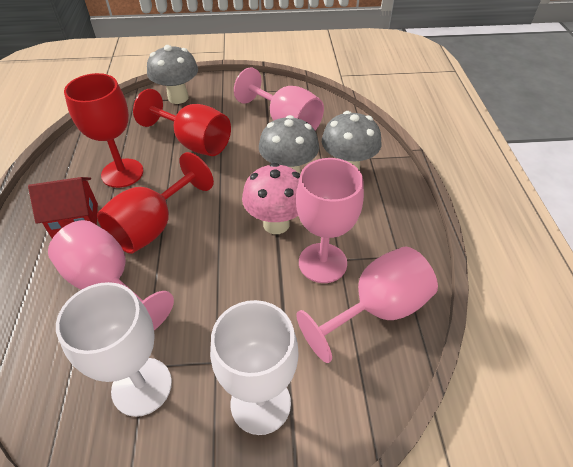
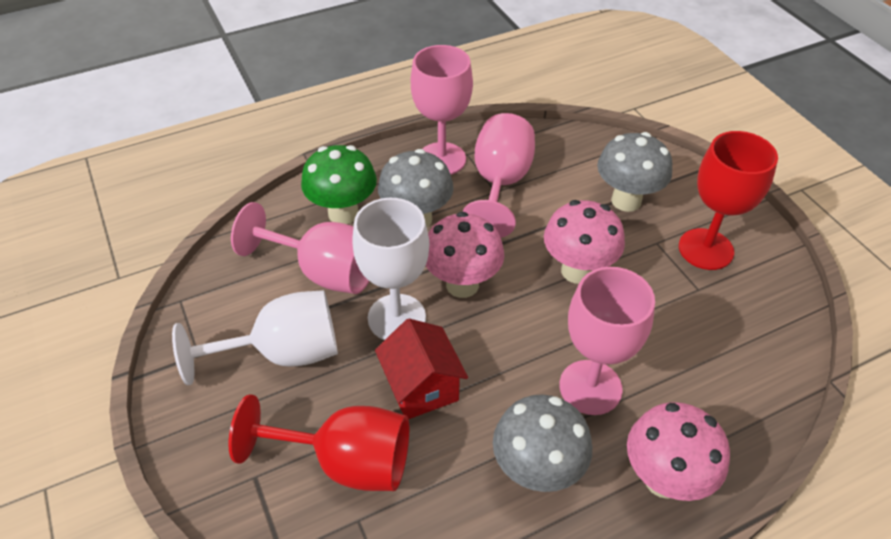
green mushroom: none = 0 -> [301,145,377,224] = 1
pink mushroom: [242,163,300,234] = 1 -> [426,212,504,298] [544,200,625,284] [627,402,730,501] = 3
red goblet: [64,73,144,188] [97,152,214,254] [133,89,231,156] = 3 -> [228,394,409,491] [679,131,778,270] = 2

